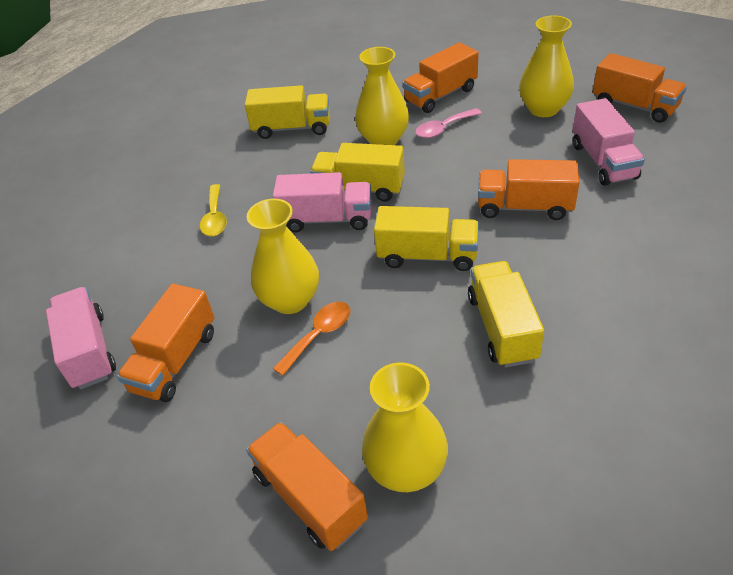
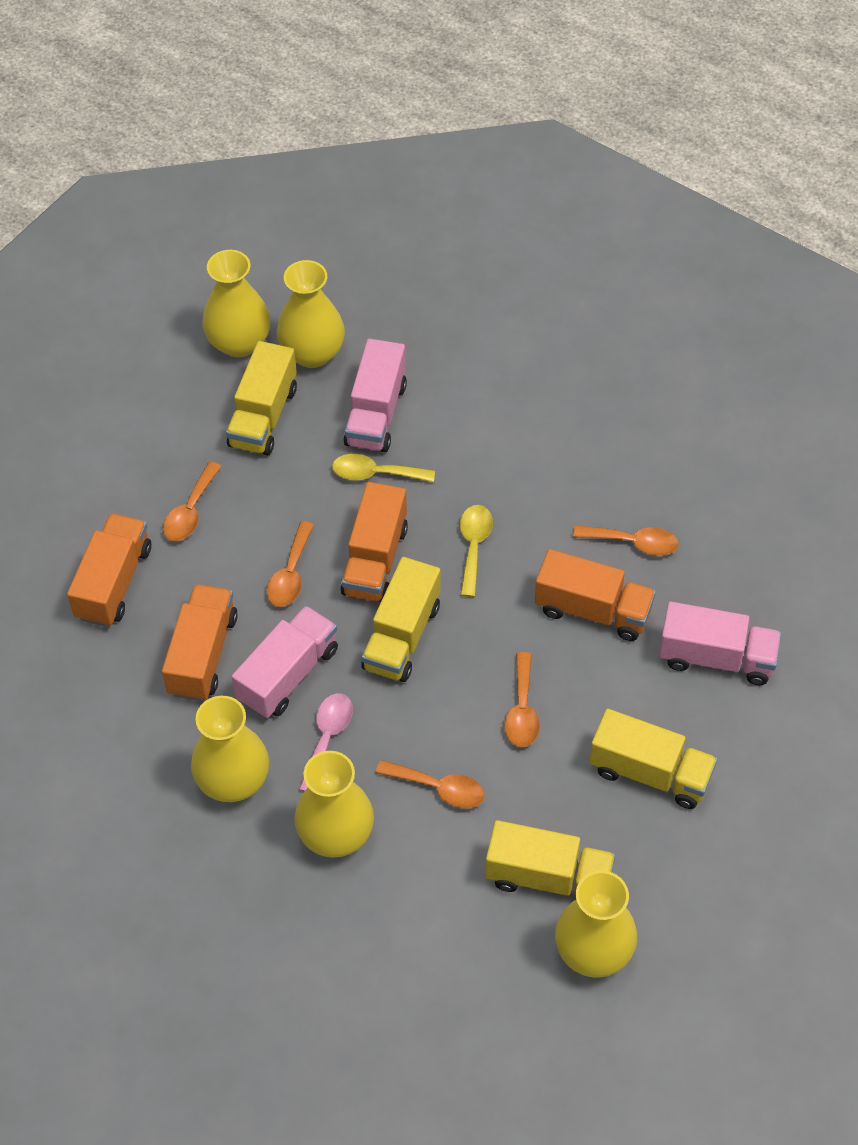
orange spoon: [273,302,351,376] = 1 -> [163,461,222,541] [267,521,314,607] [376,760,485,808] [504,652,540,747] [573,525,679,556] = 5
orange truck: [117,284,214,402] [246,422,368,551] [402,42,479,113] [478,159,580,220] [593,53,687,123] = 5 -> [67,513,151,627] [162,584,238,701] [340,482,408,602] [535,549,656,641] = 4
yellow spoon: [200,184,227,236] = 1 -> [332,454,435,482] [460,505,493,597] = 2
yellow vase: [247,199,319,314] [355,47,409,145] [362,363,448,492] [519,15,574,117] = 4 -> [191,696,269,802] [202,250,270,358] [277,260,345,368] [294,751,374,858] [555,870,637,978] = 5

